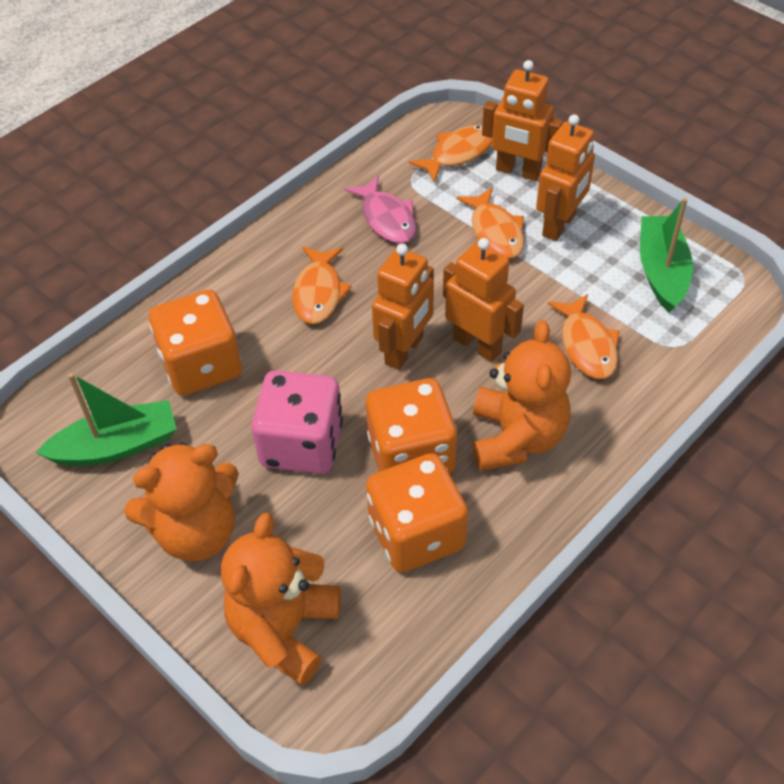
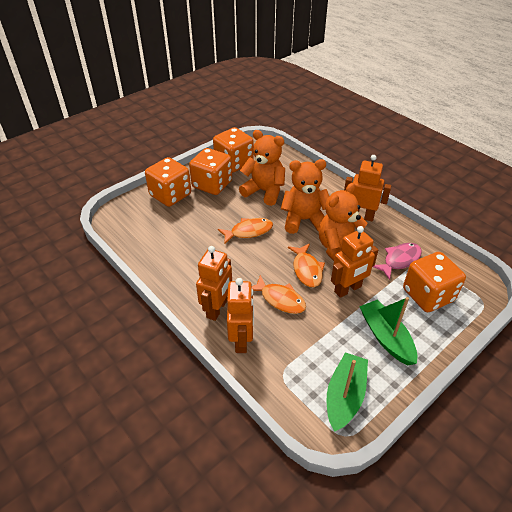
orange dice: [149,290,242,396] [366,378,457,473] [366,453,468,573] = 3 -> [145,157,191,207] [189,148,232,195] [213,127,254,173] [403,252,466,312] = 4
orange fish: [292,246,352,324] [409,125,492,183] [456,187,525,259] [547,294,620,379] = 4 -> [218,218,273,244] [252,275,306,314] [288,243,325,287] = 3
pink dice: [251,370,343,474] = 1 -> none = 0

